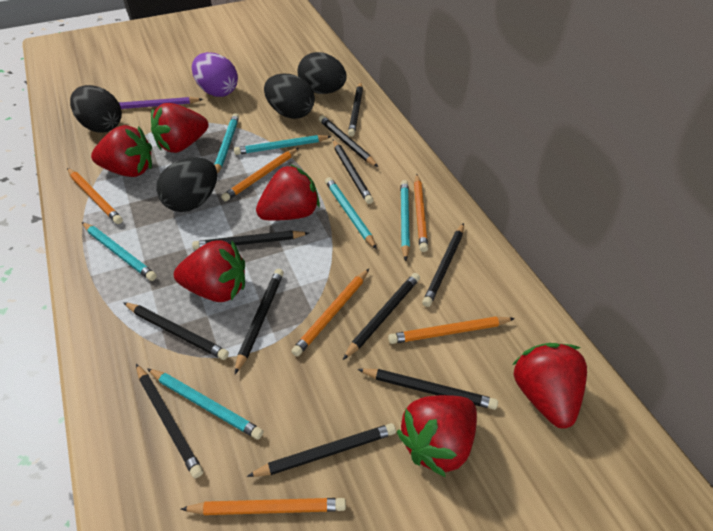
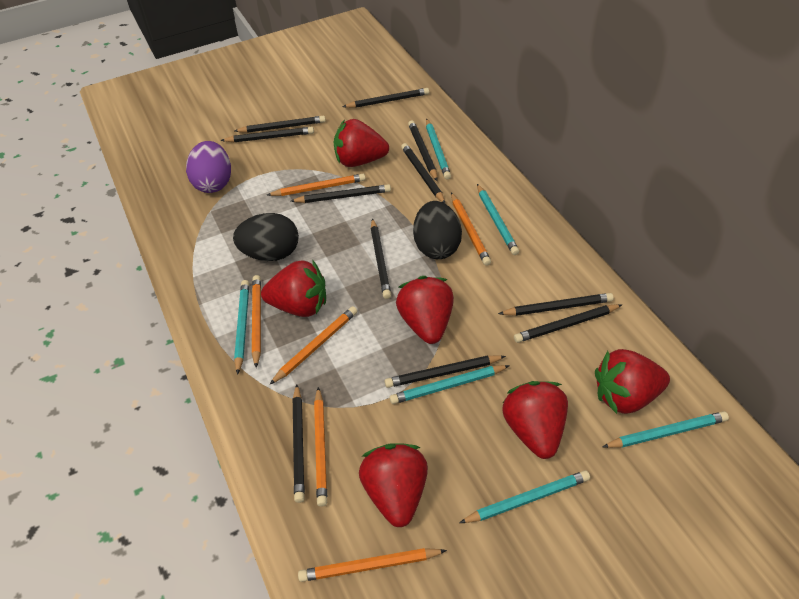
black egg: [70,85,122,133] [156,157,217,212] [264,74,315,119] [298,52,347,94] = 4 -> [233,213,299,261] [413,201,462,259] = 2
purple pencil: [118,97,203,109] = 1 -> none = 0

